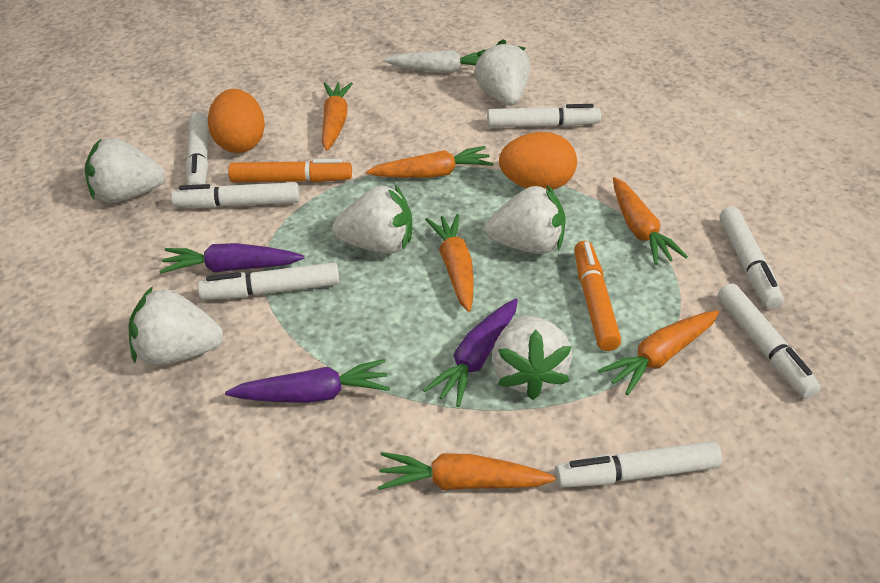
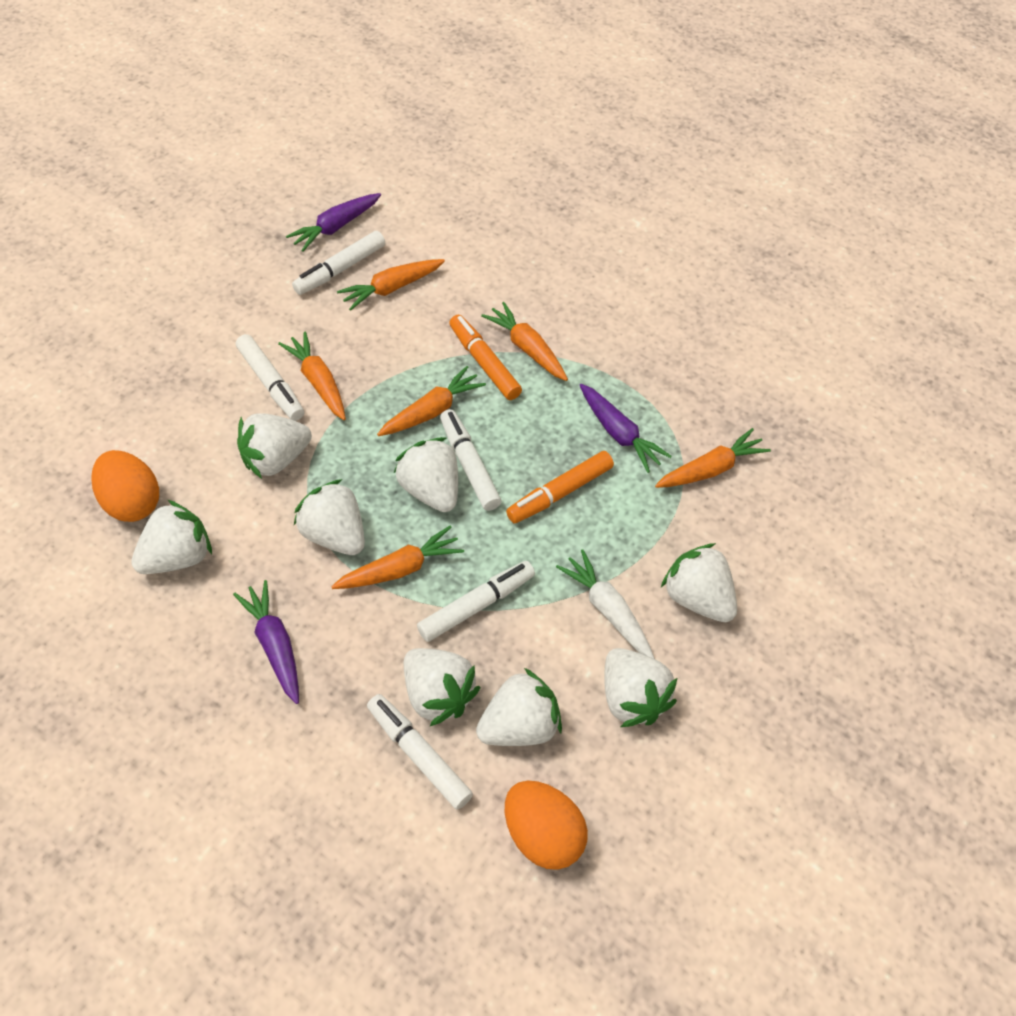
white marker: [171,182,300,208] [186,112,208,185] [198,262,340,300] [487,104,601,127] [555,441,722,488] [718,284,821,399] [719,207,784,309] = 7 -> [236,334,304,421] [292,231,385,295] [367,694,473,810] [417,561,535,642] [440,409,501,511] = 5
white strawberry: [85,138,166,203] [129,286,223,366] [333,185,412,254] [474,39,530,106] [485,185,566,254] [492,316,572,400] = 6 -> [131,500,212,574] [237,413,312,479] [294,479,365,555] [393,437,458,512] [404,648,481,726] [476,668,562,746] [604,648,677,727] [661,543,737,622] = 8

